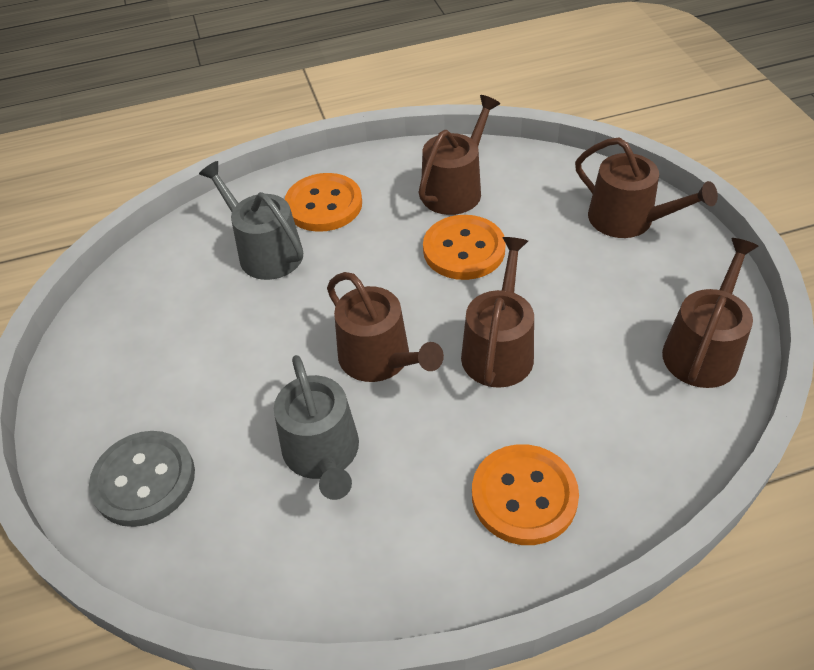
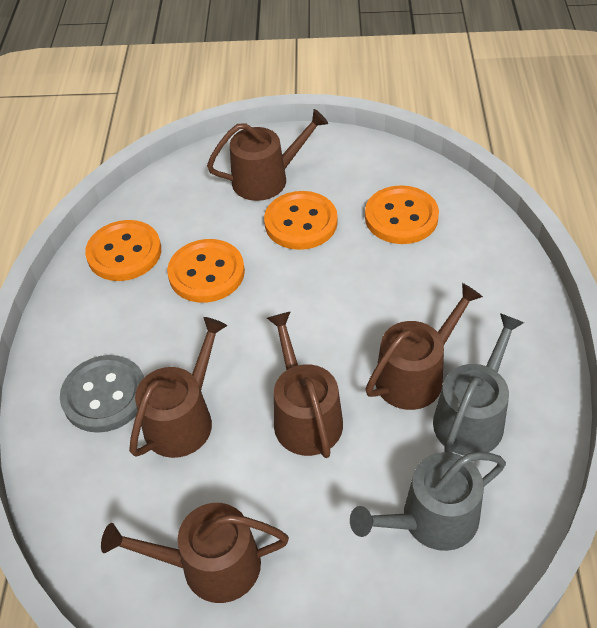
orange button: [285,173,362,232] [423,215,506,280] [472,444,579,545] = 3 -> [85,220,161,281] [167,239,245,303] [264,191,337,250] [365,185,439,244] = 4

